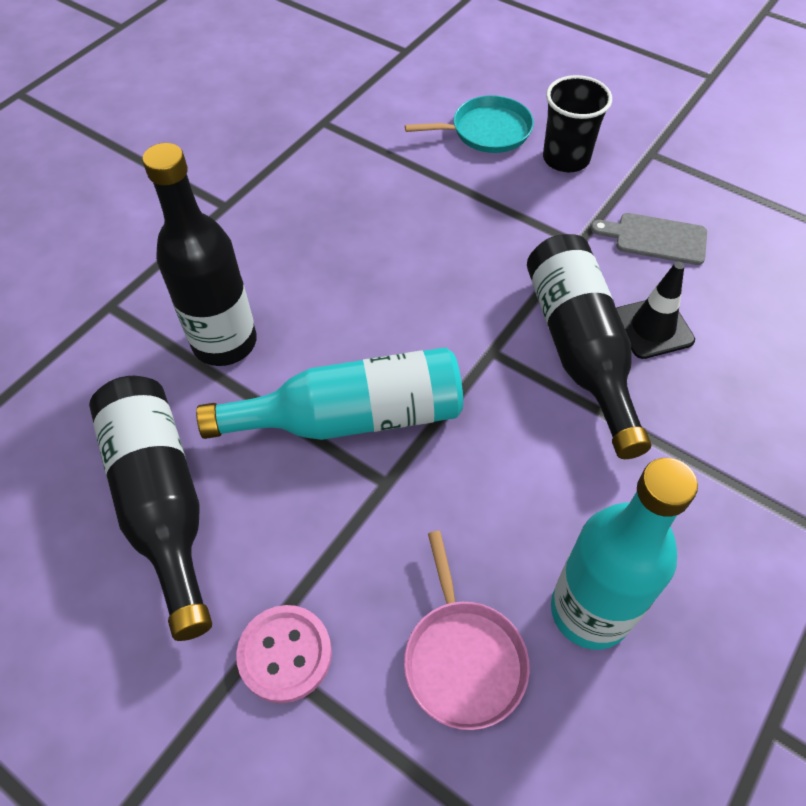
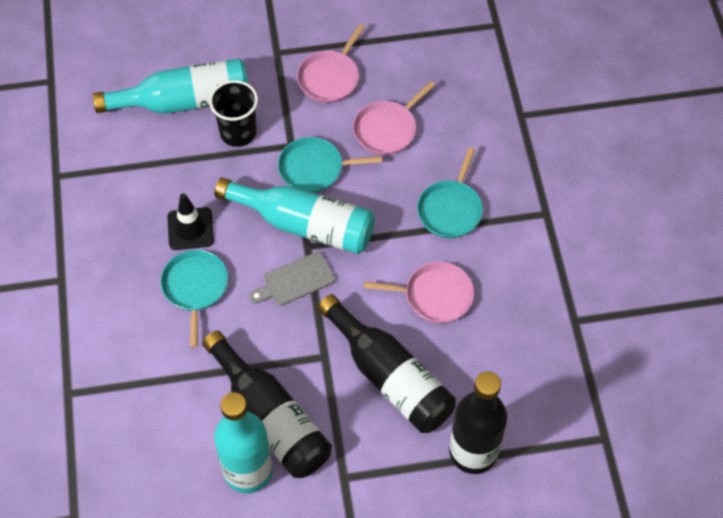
pink button: [236,605,332,703] = 1 -> none = 0
pink pan: [404,531,530,730] = 1 -> [297,24,365,103] [353,81,435,155] [364,262,474,323] = 3
turquoise bottle: [196,347,463,440] [551,458,698,650] = 2 -> [93,58,248,114] [214,178,375,254] [214,392,273,493] = 3
turquoise pan: [405,95,534,153] = 1 -> [160,250,228,348] [278,137,382,193] [417,147,483,238] = 3

